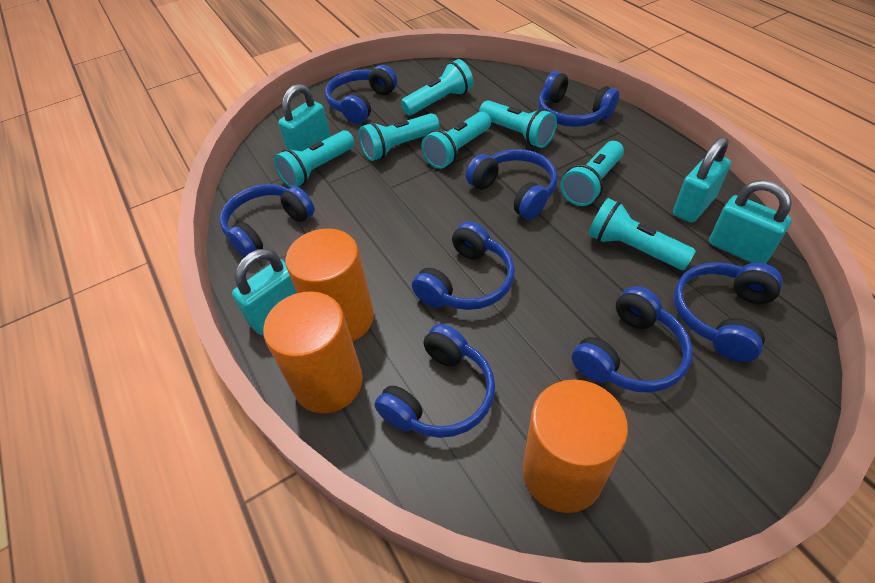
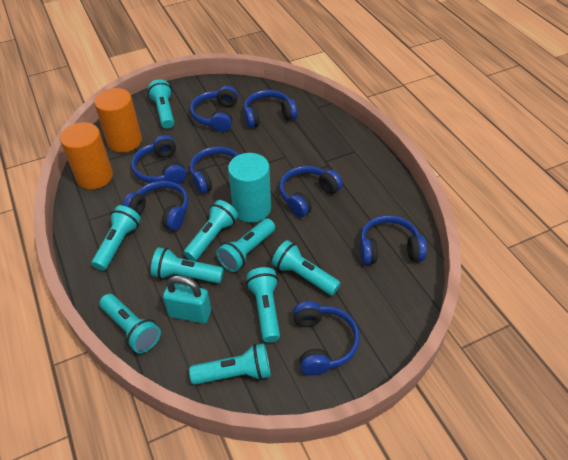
orange cylinder: [263,291,363,414] [285,228,374,342] [523,379,628,513] = 3 -> [60,122,113,189] [94,88,142,153] = 2
turquoise cylinder: none = 0 -> [228,153,271,223] = 1
turquoise flashlight: [274,130,354,187] [359,113,440,161] [401,59,474,116] [421,112,491,169] [479,100,557,148] [560,141,624,206] [588,198,696,270] = 7 -> [91,205,141,271] [100,294,161,353] [148,79,174,129] [151,247,224,283] [184,200,238,261] [189,343,271,385] [216,218,275,272] [246,267,280,343] [272,240,341,296] = 9
turquoise padlock: [232,249,297,335] [278,84,331,151] [673,137,731,223] [709,180,792,264] = 4 -> [163,275,211,323] = 1

